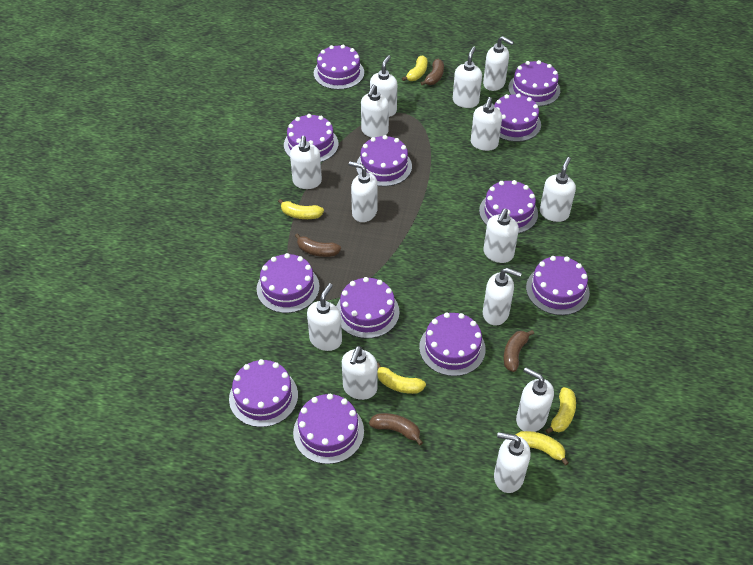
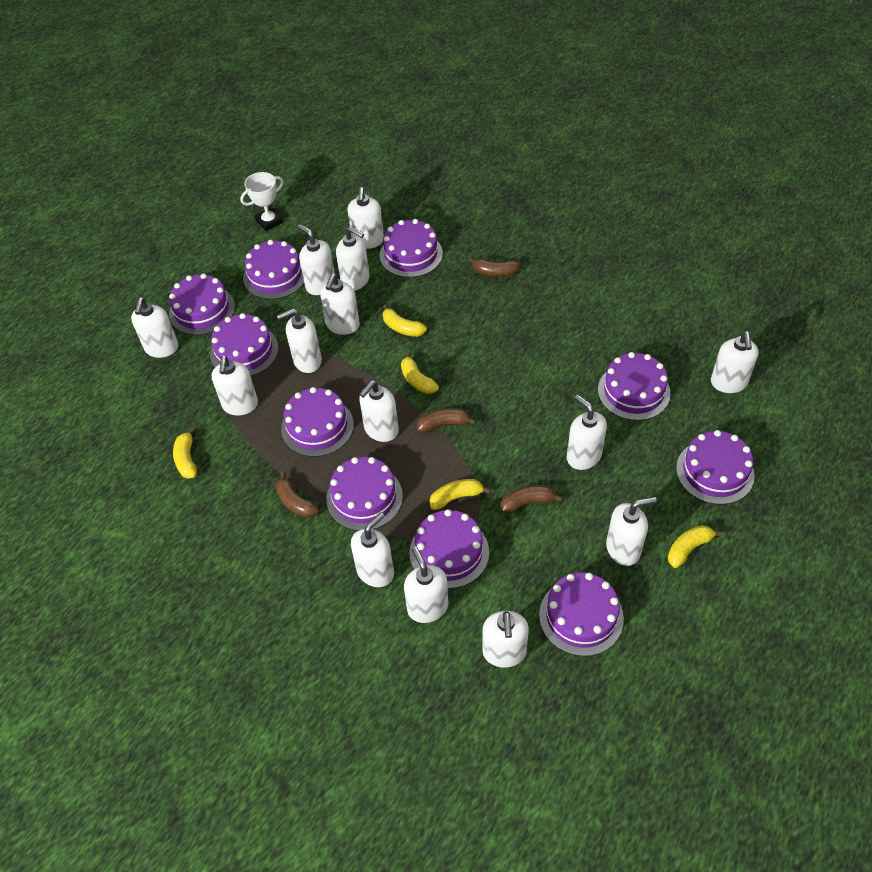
purple cake: [229,359,298,427] [257,253,320,313] [284,114,339,162] [293,394,364,464] [314,45,364,90] [336,277,400,339] [356,135,412,186] [419,312,486,376] [479,180,538,233] [494,93,541,142] [508,60,560,106] [526,256,590,315] = 12 -> [169,274,235,335] [210,313,278,376] [243,240,304,299] [281,387,354,457] [326,457,403,531] [379,219,443,277] [409,509,489,589] [539,572,624,656] [598,352,671,420] [676,430,755,505] = 10
white trophy: none = 0 -> [240,172,284,231] = 1

